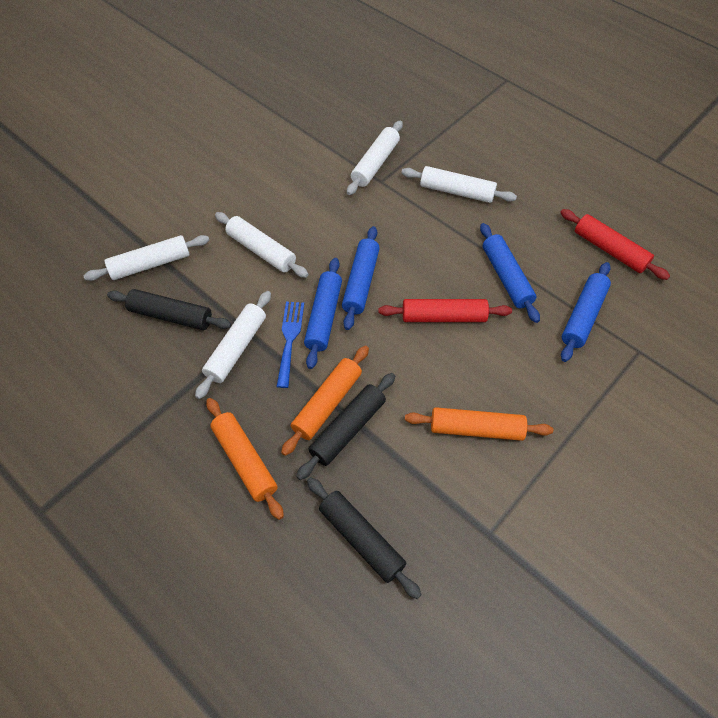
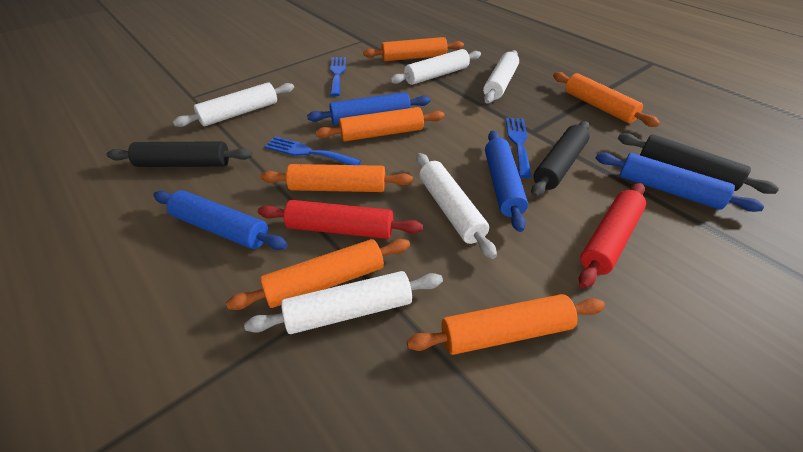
blue fork: [276,302,304,388] = 1 -> [264,136,361,165] [330,57,346,96] [506,118,532,178] = 3
orange rolling pin: [206,398,284,520] [281,346,369,456] [405,407,553,441] = 3 -> [226,239,410,310] [260,164,413,192] [315,107,445,142] [363,37,464,61] [407,294,605,355] [553,72,660,127] = 6

